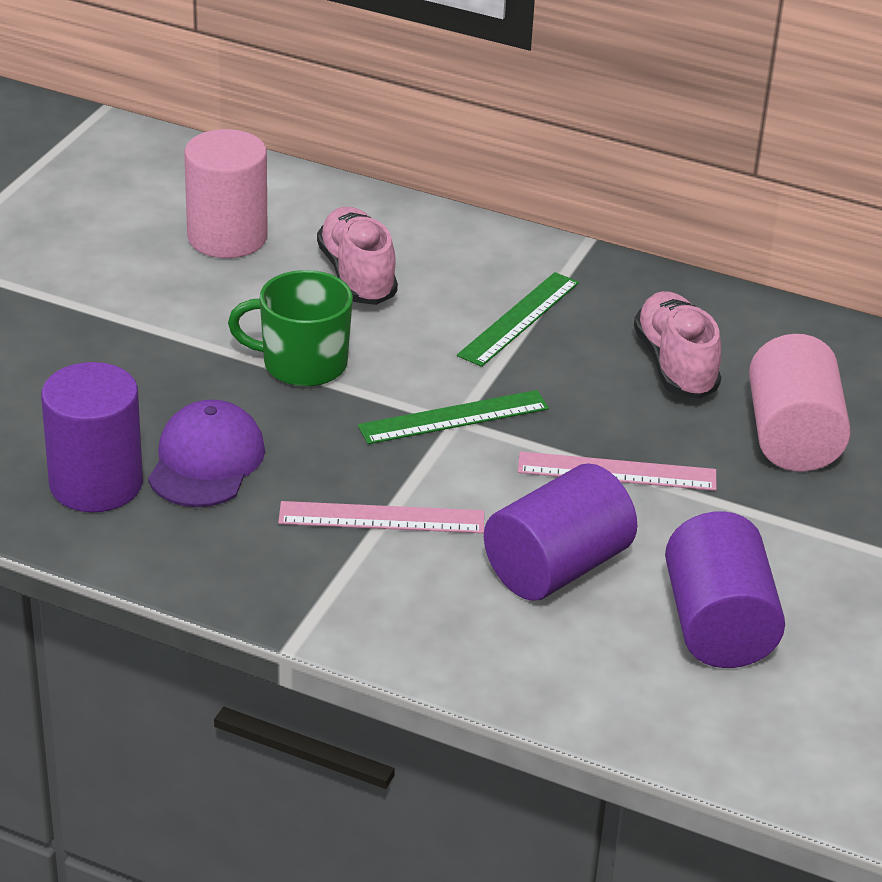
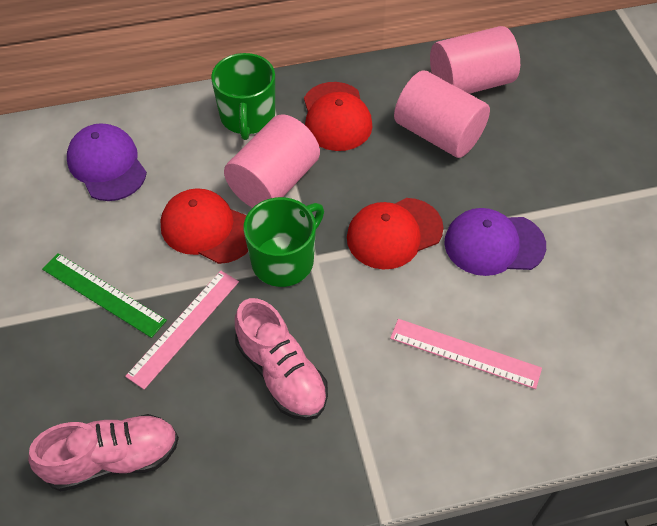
green mug: [228,270,353,387] = 1 -> [211,53,275,140] [243,197,324,287] = 2
green ruler: [358,390,549,444] [457,272,579,367] = 2 -> [42,253,167,338] = 1
pink cylinder: [184,129,268,258] [749,334,851,472] = 2 -> [224,114,320,208] [394,70,490,158] [430,26,520,94] = 3
purple cap: [148,400,265,507] = 1 -> [67,123,147,201] [444,208,546,276] = 2
purple cylinder: [41,362,143,512] [484,464,637,601] [665,511,785,668] = 3 -> none = 0
red cap: none = 0 -> [161,188,248,264] [304,82,373,151] [347,198,444,270] = 3

